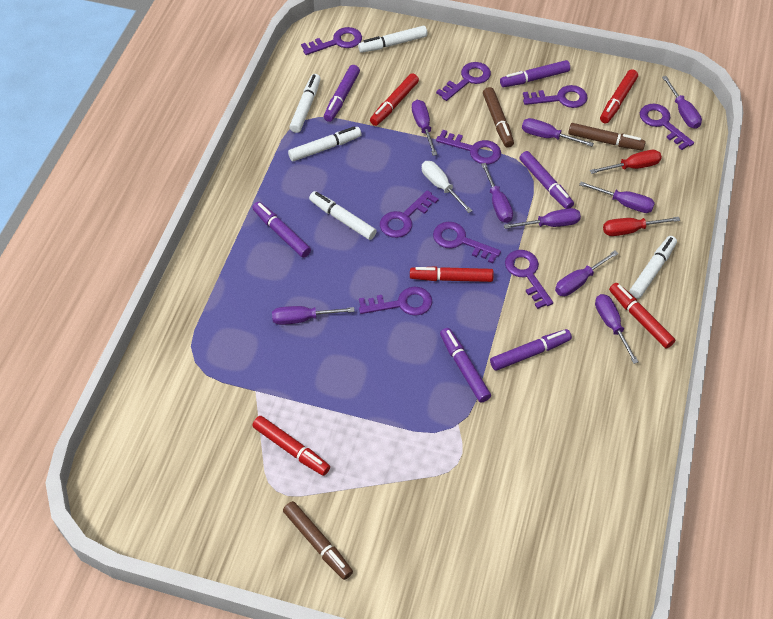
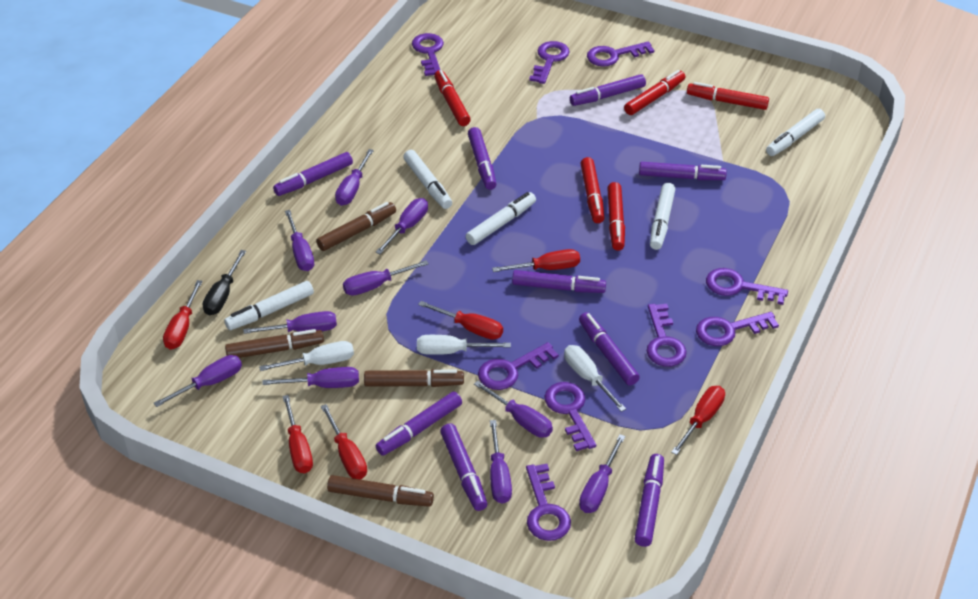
black screwdriver: none = 0 -> [203,250,246,315] = 1
brown marker: [283,501,353,580] [483,87,514,148] [568,123,646,151] = 3 -> [225,329,324,358] [316,202,396,251] [327,475,434,507] [364,369,464,387] = 4
purple marker: [253,202,311,258] [324,65,360,122] [440,328,491,403] [490,329,572,371] [500,60,570,87] [519,151,574,209] = 6 -> [273,152,353,196] [376,391,462,456] [440,423,488,511] [468,127,496,190] [512,270,606,293] [570,74,646,106] [579,312,640,386] [635,454,664,547] [639,162,727,180] = 9
purple screwdriver: [272,306,355,325] [412,100,437,156] [481,163,513,223] [504,208,581,229] [522,118,594,147] [555,251,618,296] [579,182,655,213] [595,294,638,364] [662,76,702,129] = 9 -> [154,355,242,407] [243,311,337,334] [262,367,359,388] [285,210,314,271] [335,149,374,206] [343,260,429,296] [376,198,428,254] [474,381,553,438] [490,420,512,504] [579,434,625,513] = 10
red screwdriver: [590,150,662,174] [603,217,680,236] = 2 -> [163,280,203,350] [282,395,313,473] [321,404,367,479] [418,301,503,340] [492,249,580,272] [671,386,725,455] = 6
white screwdriver: [422,161,472,213] = 1 -> [259,341,354,371] [417,335,511,355] [564,345,626,412] = 3

